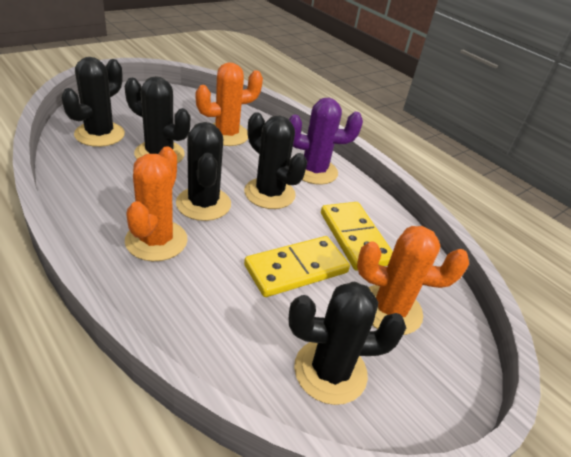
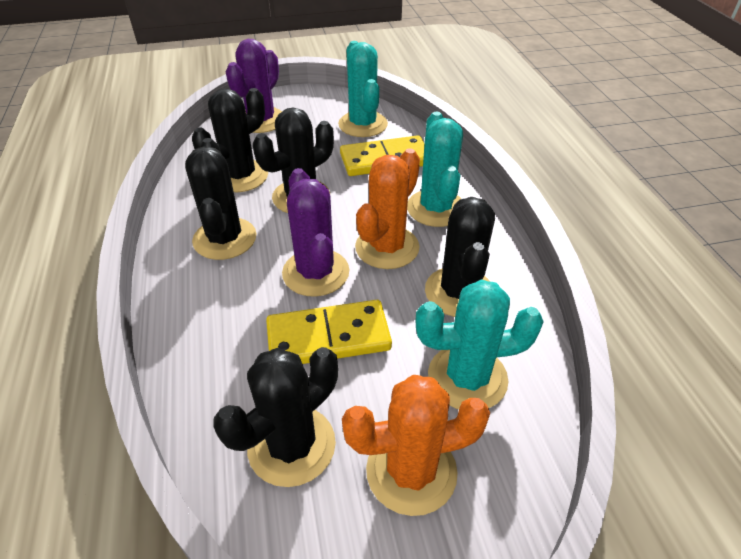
orange cactus: [125,146,188,261] [196,62,263,146] [357,226,469,335] = 3 -> [342,375,490,516] [355,149,420,269] = 2
purple cactus: [289,98,363,185] = 1 -> [226,39,282,133] [282,168,349,297] = 2
turquoise cactus: none = 0 -> [338,41,388,137] [407,112,463,227] [415,280,544,409] = 3

